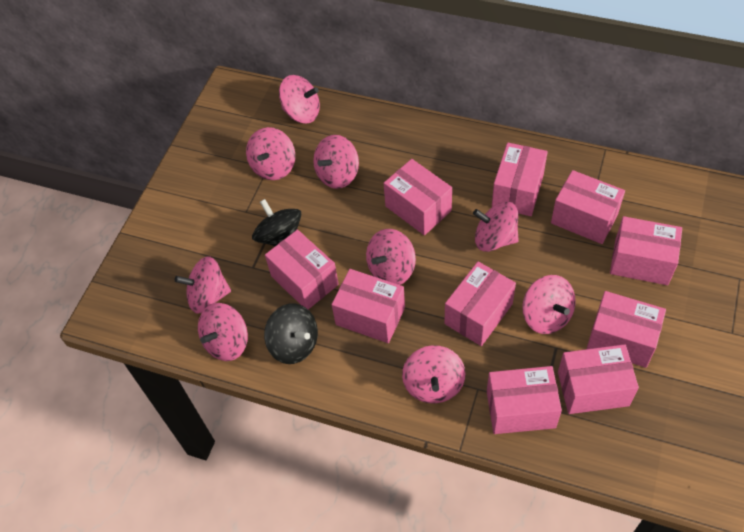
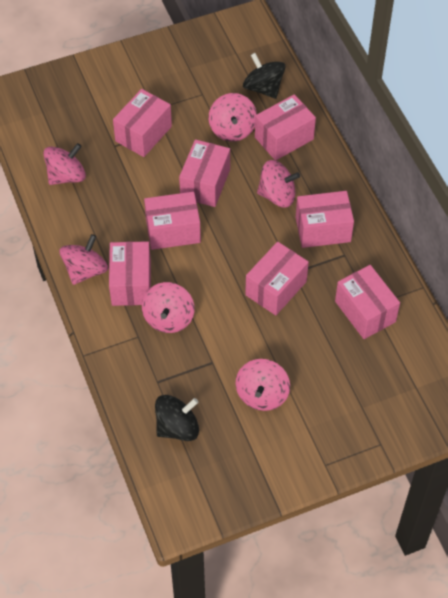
pink box: [265,230,339,309] [332,269,405,343] [384,159,452,235] [444,262,516,346] [487,366,562,434] [492,143,548,216] [551,170,625,244] [558,344,639,414] [587,291,666,368] [610,216,682,285] = 10 -> [109,241,151,306] [113,89,172,157] [144,192,201,250] [179,139,230,207] [245,242,309,315] [255,94,316,161] [296,191,354,248] [335,265,400,339] = 8
pink spinning top: [175,256,231,314] [198,303,248,361] [246,127,295,180] [279,75,320,123] [313,135,359,189] [366,229,416,285] [402,345,465,404] [473,202,519,252] [522,275,576,334] = 9 -> [43,143,86,185] [59,234,108,285] [142,282,194,333] [209,93,257,142] [235,359,290,411] [257,160,300,208] = 6

